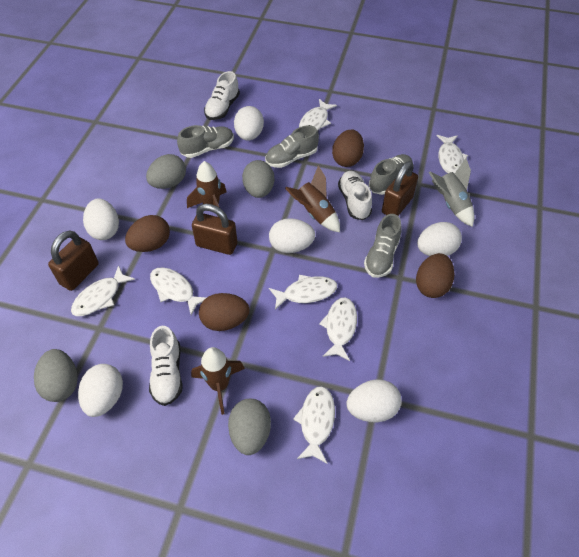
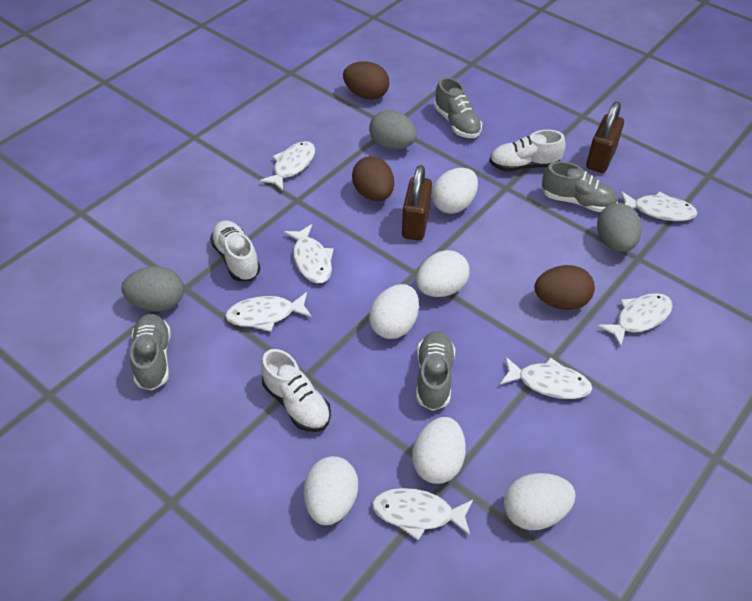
brown egg: [125,215,170,252] [199,293,249,331] [332,129,364,167] [416,253,454,298] = 4 -> [343,61,389,100] [352,156,394,201] [534,265,595,310] = 3
brown padlock: [48,230,99,291] [192,204,237,255] [382,161,418,216] = 3 -> [402,165,432,240] [586,102,624,173] = 2
brown rocket: [187,161,227,217] [191,347,245,415] [285,165,340,232] = 3 -> none = 0
grey egg: [34,349,78,402] [146,154,186,189] [228,399,271,455] [242,160,274,198] = 4 -> [121,266,184,312] [369,110,417,150] [597,203,642,252] = 3
grey rocket: [429,158,474,227] = 1 -> none = 0

